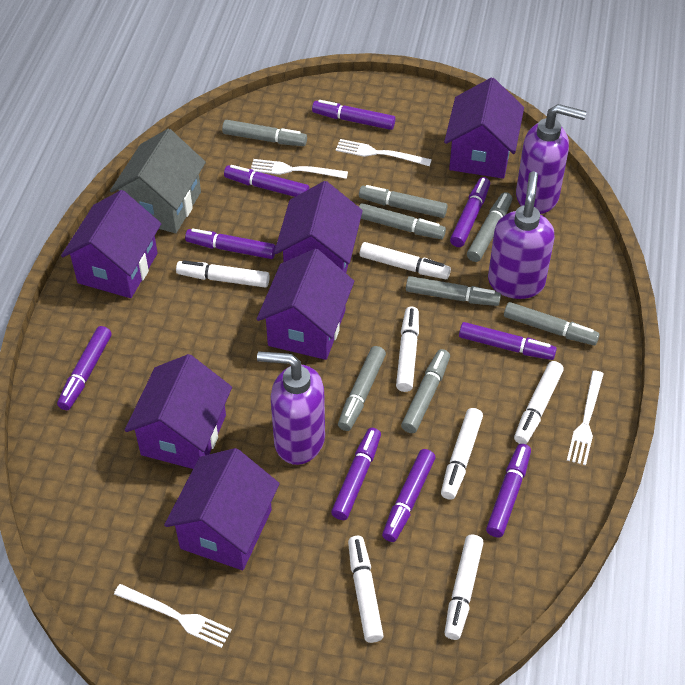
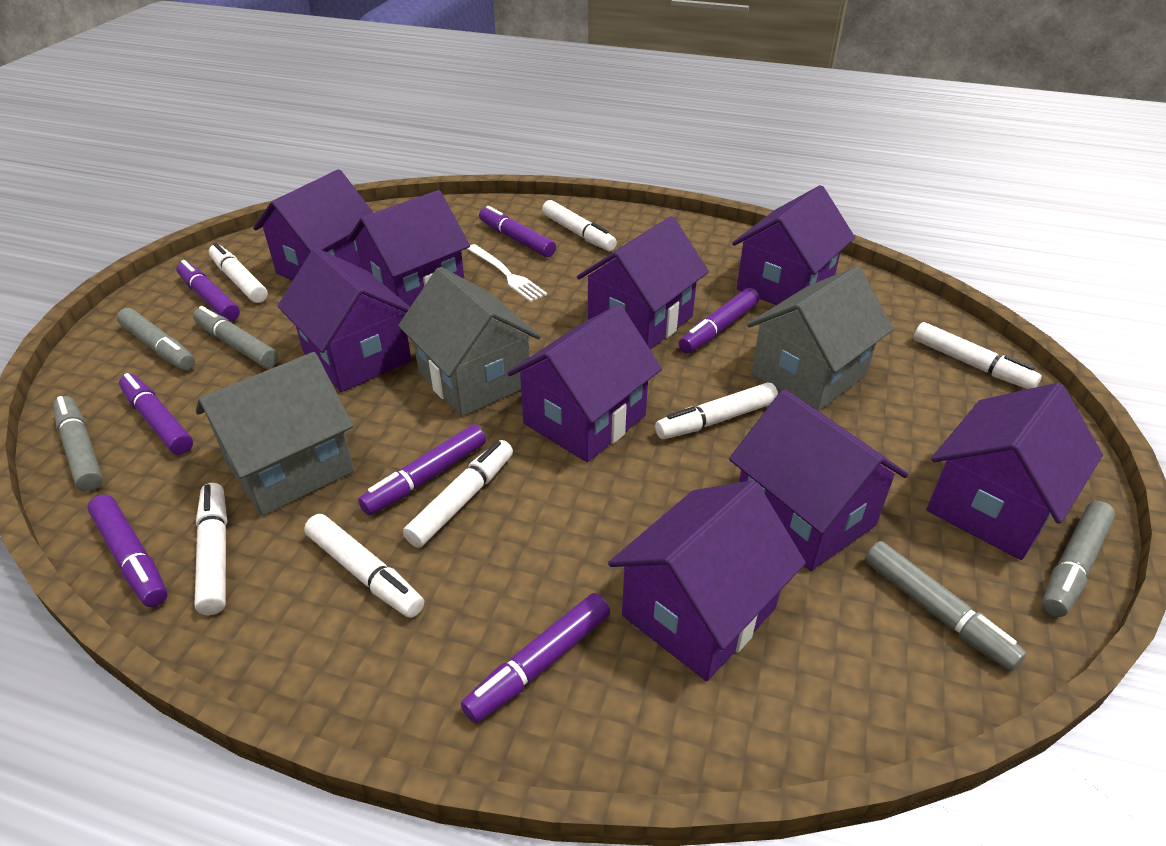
grey house: [110,129,206,233] = 1 -> [196,352,354,516] [398,267,541,417] [747,266,894,411] = 3
grey marker: [222,120,307,146] [338,346,386,431] [359,185,447,218] [359,203,446,239] [401,349,450,433] [406,276,501,306] [467,192,512,262] [504,302,600,346] = 8 -> [53,396,103,491] [117,308,195,370] [193,306,278,368] [865,541,1026,671] [1042,501,1115,617] = 5
purple house: [61,190,161,298] [125,354,232,469] [164,448,280,570] [257,249,354,360] [274,181,363,273] [444,77,524,179] = 6 -> [253,169,373,281] [278,248,412,392] [347,190,470,315] [508,304,662,462] [577,216,709,350] [608,480,806,681] [729,389,909,571] [732,185,855,305] [927,383,1103,560] = 9
purple marker: [57,326,112,410] [185,228,276,259] [224,165,310,197] [312,100,396,130] [331,428,381,520] [382,449,436,542] [450,177,490,247] [459,322,557,360] [486,444,531,537] = 9 -> [87,495,168,607] [119,373,193,455] [176,260,240,321] [358,425,486,516] [461,593,610,723] [479,206,556,257] [679,288,759,353] = 7
purple soap dispenser: [257,351,325,465] [488,171,555,299] [516,104,587,214] = 3 -> none = 0
white fork: [114,584,232,648] [251,159,348,179] [336,139,432,166] [567,370,604,466] = 4 -> [467,244,547,302] = 1

